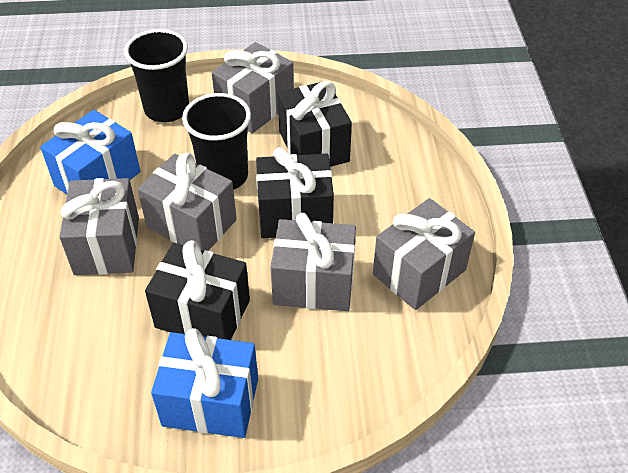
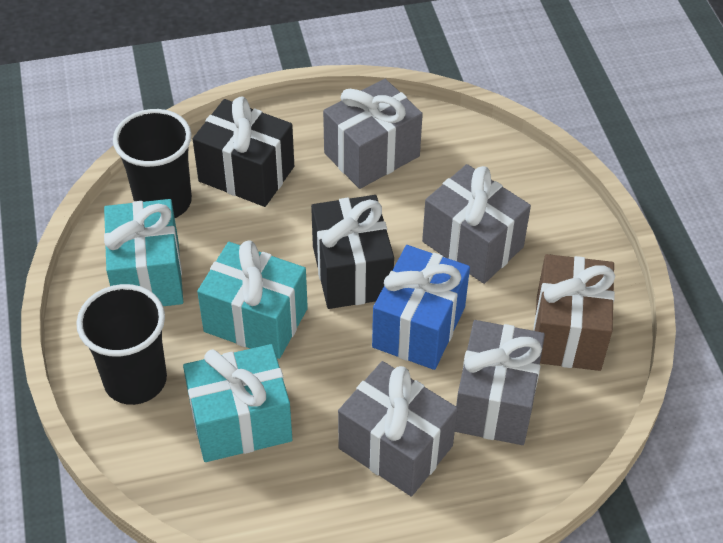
black gift: [145,240,250,340] [256,147,334,238] [278,81,352,167] = 3 -> [193,97,294,207] [311,195,394,309] = 2
blue gift: [40,110,140,194] [151,328,258,438] = 2 -> [372,245,470,370] = 1
brown gift: none = 0 -> [534,254,615,371] = 1
grey gift: [59,178,139,275] [137,153,237,251] [212,42,294,133] [271,213,356,311] [373,198,475,310] = 5 -> [323,79,423,189] [338,361,458,496] [422,164,531,284] [455,320,545,445] = 4
turquoise gift: none = 0 -> [104,199,183,306] [183,344,292,462] [197,240,308,359] = 3

